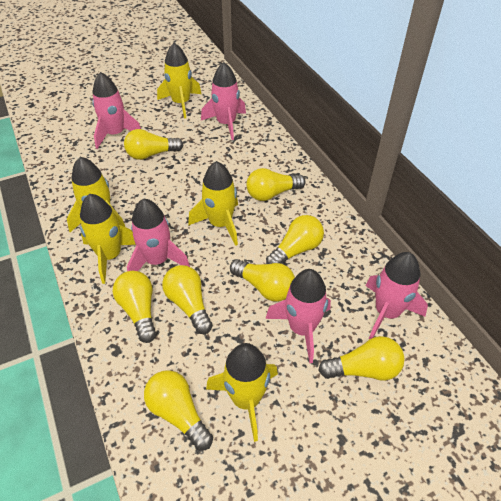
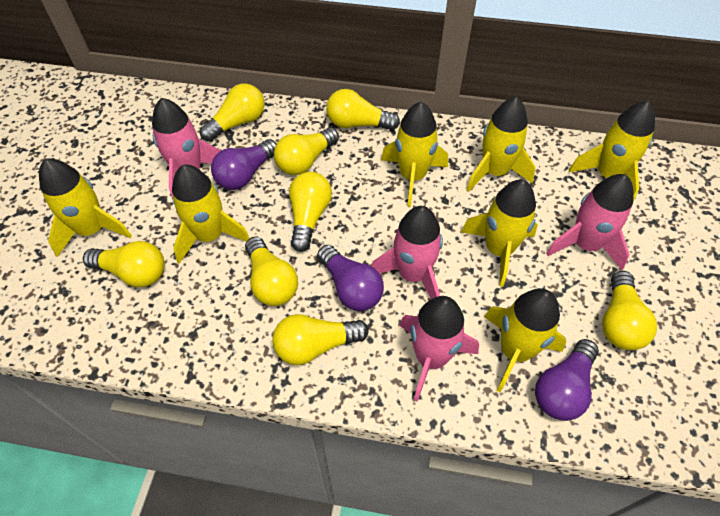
pink rocket: [92,72,141,149] [127,198,190,271] [201,62,246,140] [265,269,331,363] [365,252,428,339] = 5 -> [152,98,221,200] [371,206,443,299] [399,296,479,402] [546,174,633,270] = 4
purple light bulb: none = 0 -> [211,139,277,190] [317,245,384,311] [535,339,599,421] = 3
yellow rocket: [67,157,125,232] [80,194,136,284] [157,43,201,118] [188,161,238,246] [206,343,278,442] = 5 -> [39,159,132,257] [172,165,250,264] [381,102,448,207] [461,179,538,287] [466,97,536,192] [484,288,566,393] [569,100,655,202] = 7

